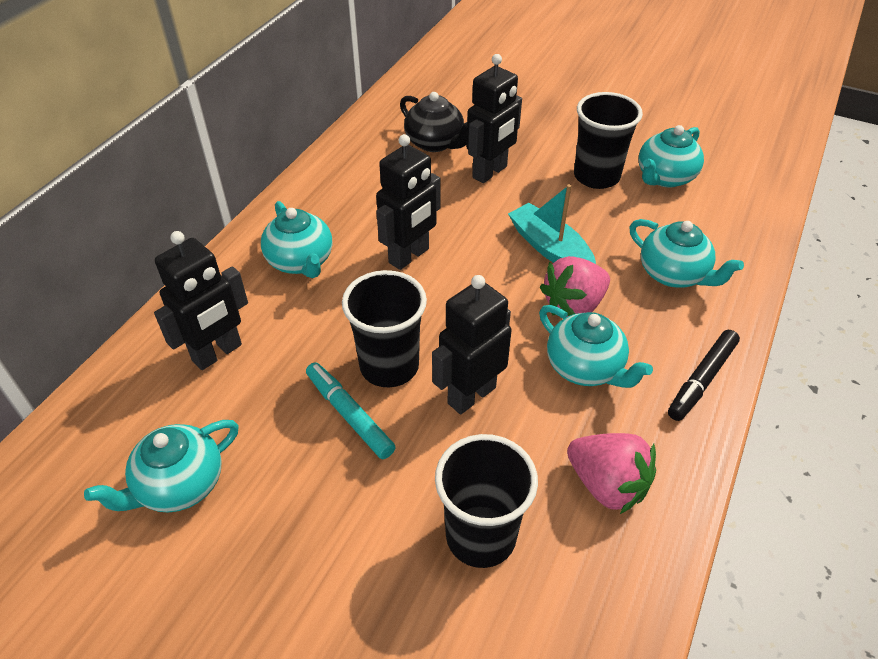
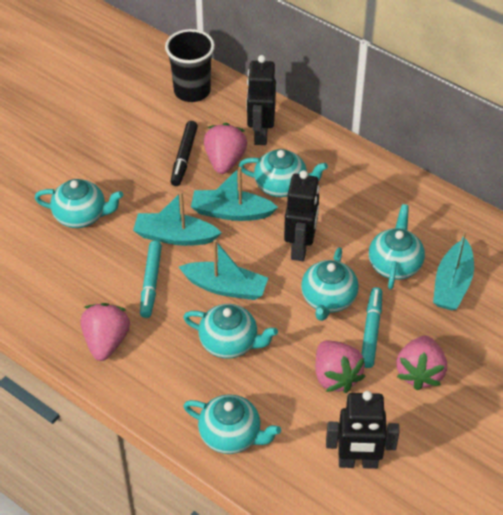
black cup: [342,270,427,387] [435,434,538,568] [574,92,643,189] = 3 -> [165,29,215,102] = 1
black robot: [154,231,248,370] [376,134,441,270] [432,275,512,414] [466,54,522,183] = 4 -> [247,55,276,145] [284,170,319,261] [326,391,399,469] = 3
black teapot: [400,92,467,152] = 1 -> none = 0
pink strawberry: [540,256,610,317] [567,433,656,515] = 2 -> [81,303,130,361] [204,123,247,174] [315,341,366,393] [396,336,447,390] = 4
turquoise boat: [508,184,596,264] = 1 -> [133,191,222,246] [179,240,268,300] [191,167,278,221] [433,231,474,310] = 4
turquoise marker: [306,362,396,459] = 1 -> [140,241,162,318] [361,287,382,368] = 2
turquoise teapot: [84,420,239,513] [261,201,332,278] [539,305,653,388] [629,219,744,288] [639,125,704,188] = 5 -> [35,179,123,228] [183,304,278,359] [184,394,281,454] [239,149,328,197] [301,247,359,321] [369,204,425,289] = 6

